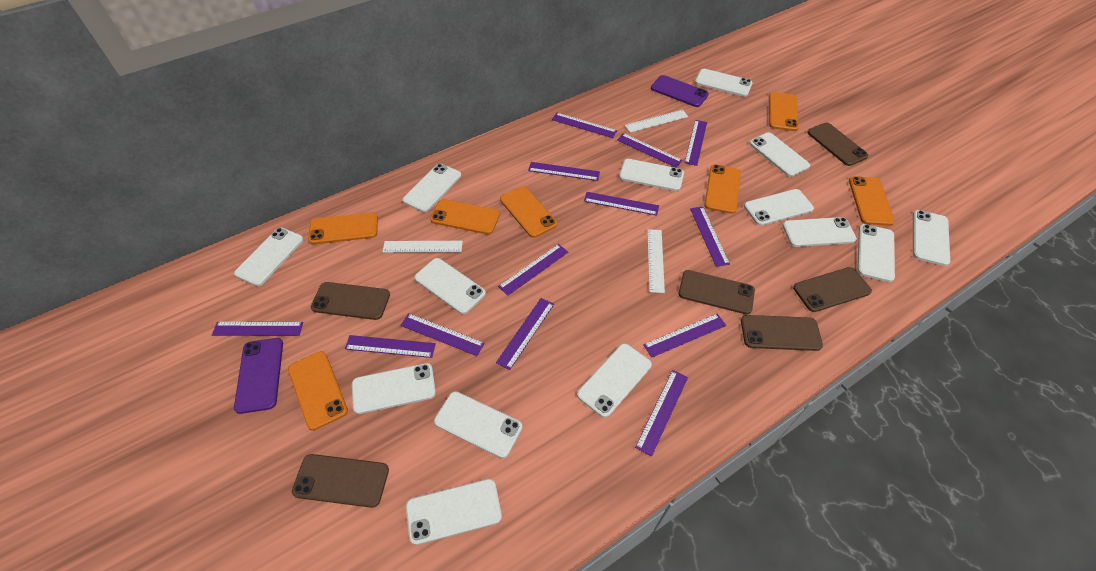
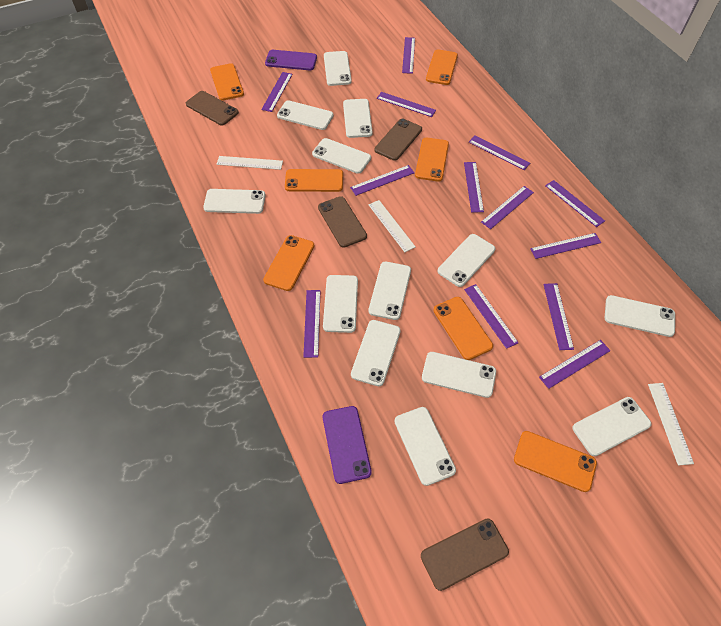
brown phone: [292,454,389,508] [311,282,390,320] [679,270,755,314] [741,315,823,351] [793,267,872,312] [807,123,868,166] = 6 -> [186,91,239,125] [318,196,367,247] [374,119,422,161] [421,518,509,591] = 4
white phone: [234,227,304,286] [352,363,436,414] [403,164,461,212] [406,479,502,545] [415,258,486,314] [434,391,523,458] [577,343,652,418] [619,159,684,191] [695,69,752,97] [744,189,814,226] [749,132,810,177] [782,217,857,247] [857,224,895,282] [913,210,950,266] = 14 -> [203,189,266,214] [277,100,334,130] [312,138,371,174] [323,275,358,333] [324,51,352,86] [343,99,373,138] [351,320,401,386] [368,262,411,320] [394,407,456,486] [422,352,496,398] [437,234,495,287] [572,397,652,456] [604,295,675,337] = 13

